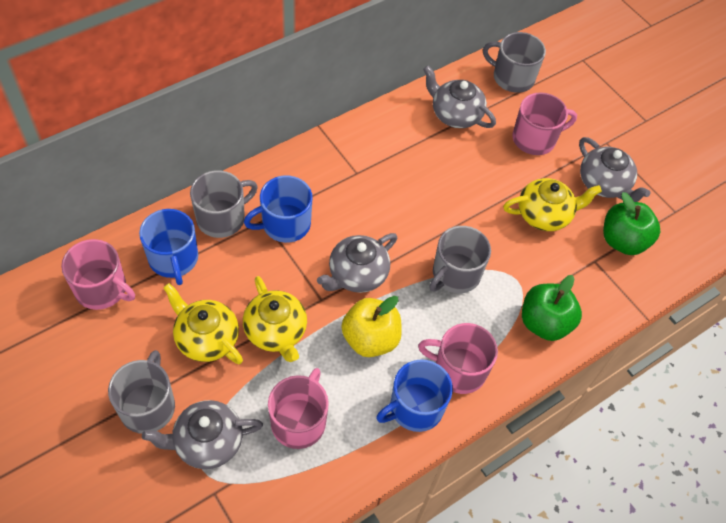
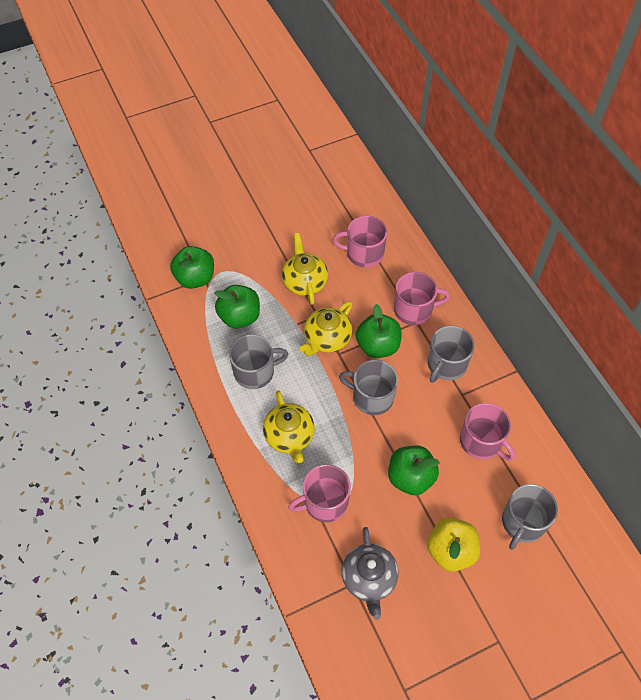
blue mug: [139,209,198,285] [244,176,312,243] [376,359,453,432] = 3 -> none = 0
green apple: [522,275,582,341] [603,192,660,255] = 2 -> [170,246,214,289] [215,285,260,328] [356,304,402,358] [388,445,440,495] = 4
grey teapot: [142,400,263,469] [317,233,397,293] [423,66,496,128] [579,137,650,202] = 4 -> [342,527,399,620] = 1

